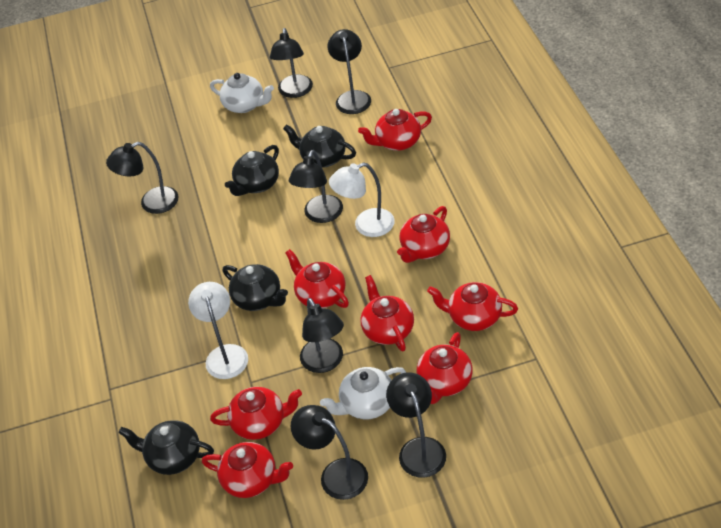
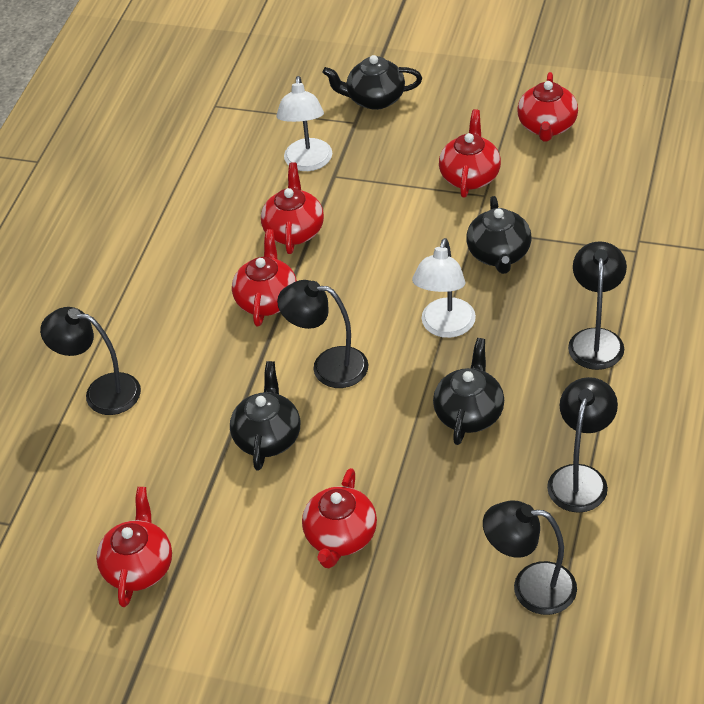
black lamp: [106,142,179,214] [270,28,313,98] [289,150,343,223] [291,405,368,500] [300,298,344,373] [327,29,371,114] [386,372,446,478] = 7 -> [40,307,141,415] [277,280,369,388] [483,501,577,615] [547,377,618,513] [568,241,627,370] = 5
red teapot: [202,442,293,498] [210,387,302,440] [285,249,349,308] [358,109,432,151] [360,275,414,351] [397,206,450,263] [417,332,473,404] [427,282,518,331] = 8 -> [96,487,172,607] [232,229,297,326] [261,162,324,254] [302,468,377,568] [439,109,501,197] [517,72,578,142] = 6
white teapot: [210,73,274,113] [320,367,406,419] = 2 -> none = 0

